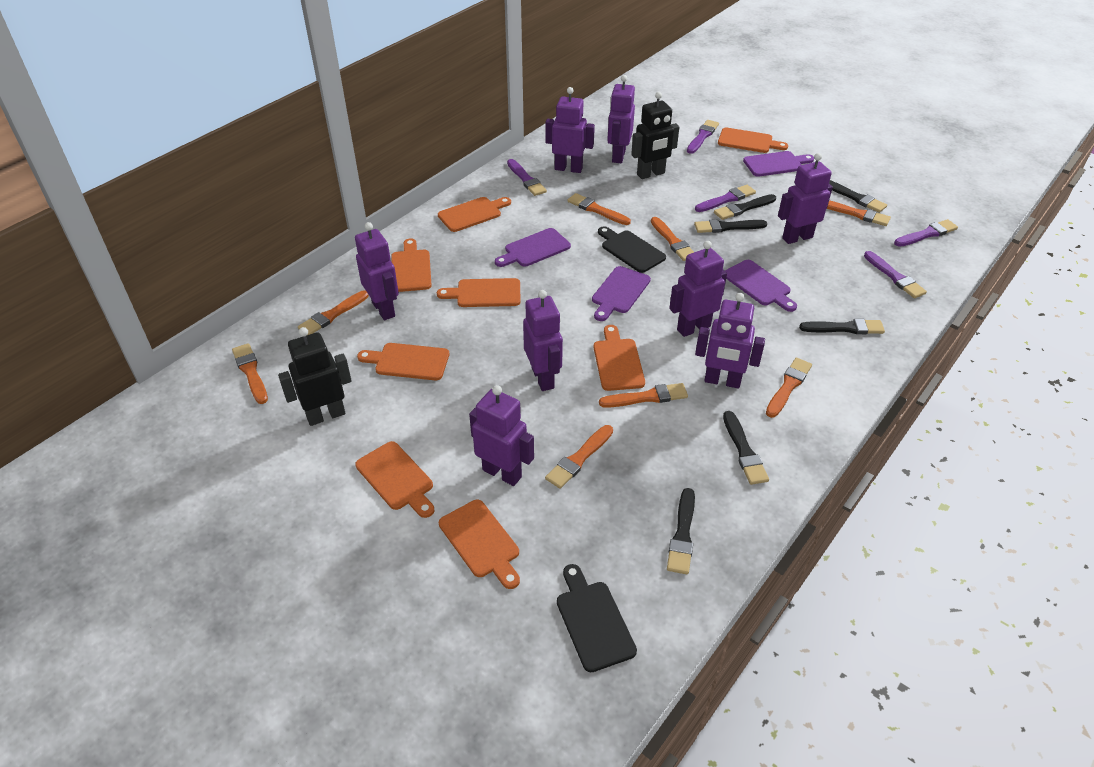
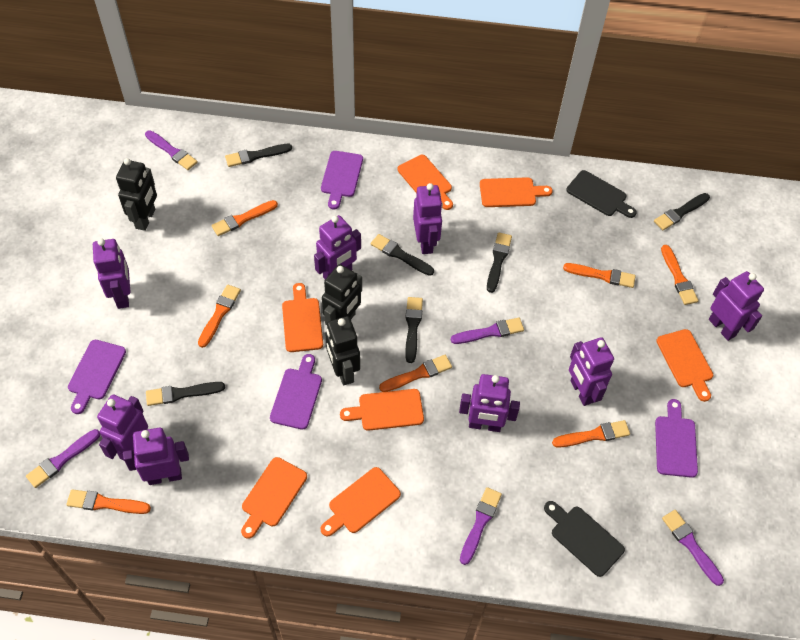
black robot: [278,327,352,426] [631,92,679,179] = 2 -> [116,158,157,231] [322,264,362,325] [325,316,360,386] = 3
orange brush: [232,343,268,404] [298,290,369,335] [545,425,613,489] [567,193,631,225] [599,383,688,408] [651,217,694,261] [766,358,812,418] [827,200,891,226] = 8 -> [66,489,151,514] [198,285,241,348] [211,200,278,236] [379,355,452,392] [552,420,630,448] [563,263,636,288] [661,245,698,305] = 7
orange cutting board: [355,441,434,518] [357,343,449,380] [391,238,432,292] [437,278,521,307] [438,197,511,232] [439,500,520,589] [594,325,645,391] [718,128,788,153] = 8 -> [241,457,307,539] [282,283,323,352] [321,467,401,537] [340,389,424,431] [398,155,453,210] [480,177,553,207] [656,329,713,402] = 7

